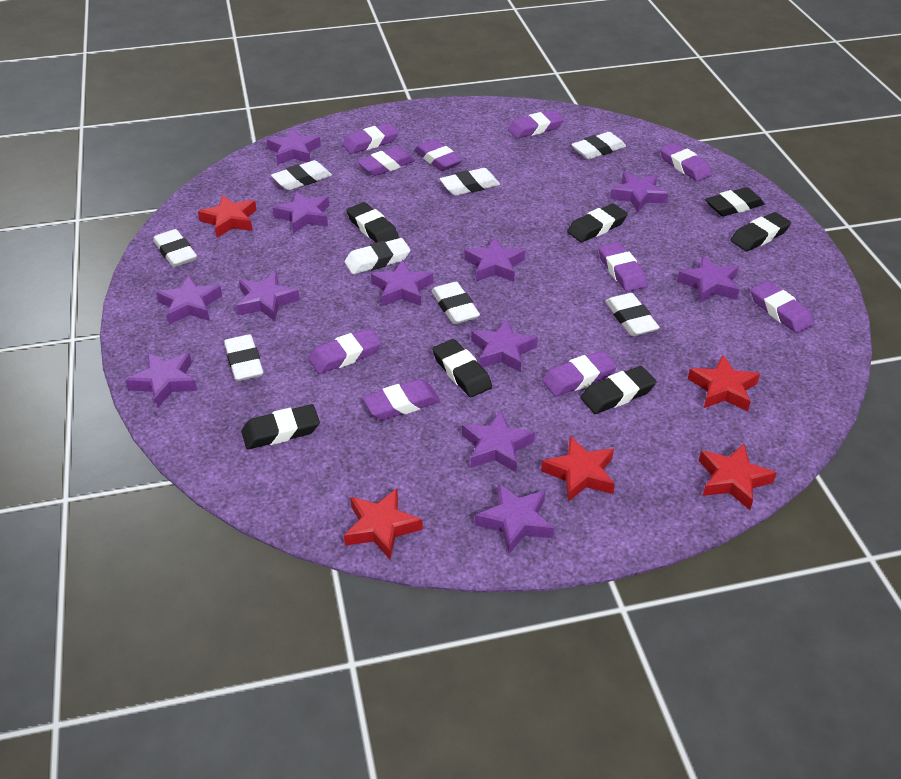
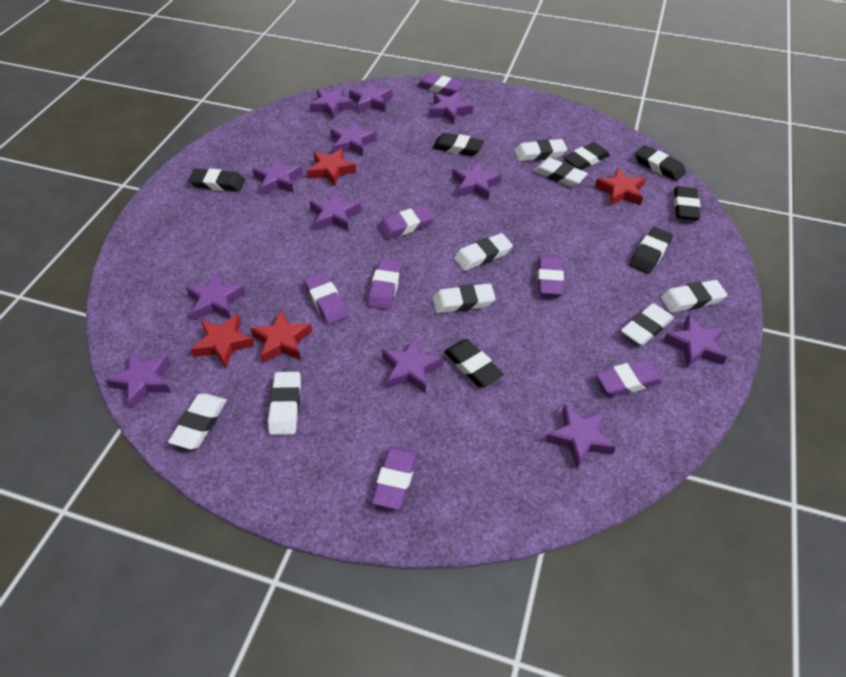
purple eraser: [309,328,381,374] [342,123,399,154] [357,147,415,176] [363,379,440,420] [414,139,462,171] [508,110,564,138] [542,350,617,397] [599,242,648,292] [660,143,712,182] [751,281,814,333] = 10 -> [304,272,349,325] [367,258,402,310] [372,446,418,510] [378,205,434,239] [417,73,463,96] [538,256,564,296] [596,360,663,396] = 7
red star: [198,195,257,238] [344,488,423,559] [541,436,615,502] [688,355,760,411] [699,444,777,510] = 5 -> [190,314,255,368] [250,311,312,363] [307,149,356,186] [595,167,646,206] = 4

